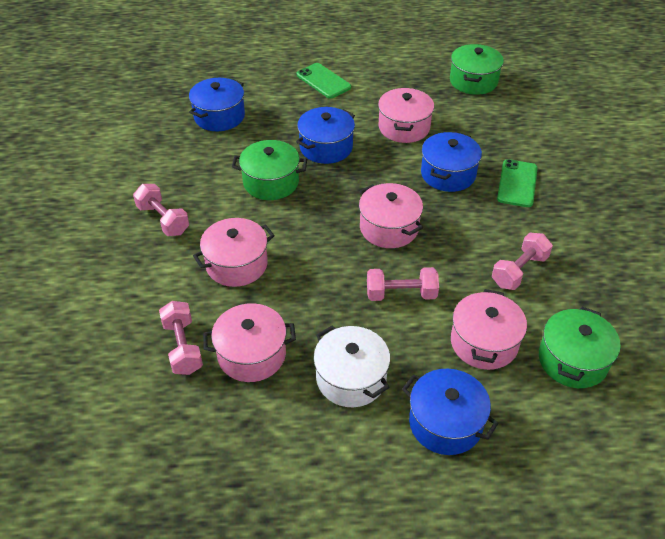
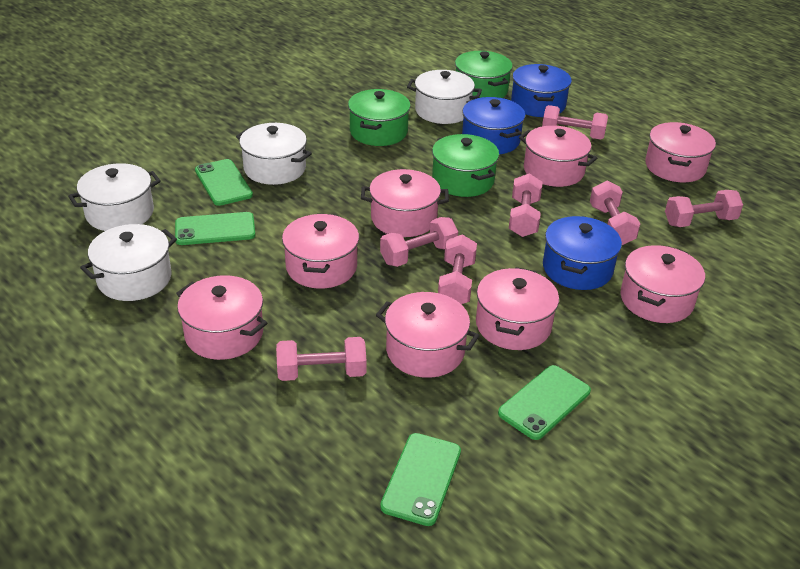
blue pot: [189,78,245,131] [296,107,355,164] [402,368,499,455] [421,132,482,192] = 4 -> [462,97,525,154] [511,64,572,117] [543,216,622,290] = 3
green phone: [297,63,351,99] [497,159,538,207] = 2 -> [175,212,255,245] [195,159,253,206] [380,433,461,526] [498,365,591,440] = 4
pink dumbbell: [133,184,189,236] [159,301,203,375] [367,267,439,301] [492,233,553,290] = 4 -> [276,337,367,381] [380,217,458,267] [438,234,477,304] [509,173,542,237] [542,105,608,140] [590,180,640,245] [665,190,743,227] = 7
pink pot: [193,218,275,287] [203,303,296,382] [359,183,423,248] [378,88,434,143] [451,289,527,370] = 5 -> [176,275,267,360] [282,213,359,288] [361,169,449,237] [376,292,480,378] [476,267,559,350] [519,126,597,187] [621,245,705,323] [645,122,716,182] = 8
white pot: [314,326,390,407] = 1 -> [68,163,161,231] [80,224,177,301] [236,123,312,185] [407,70,482,124] = 4

